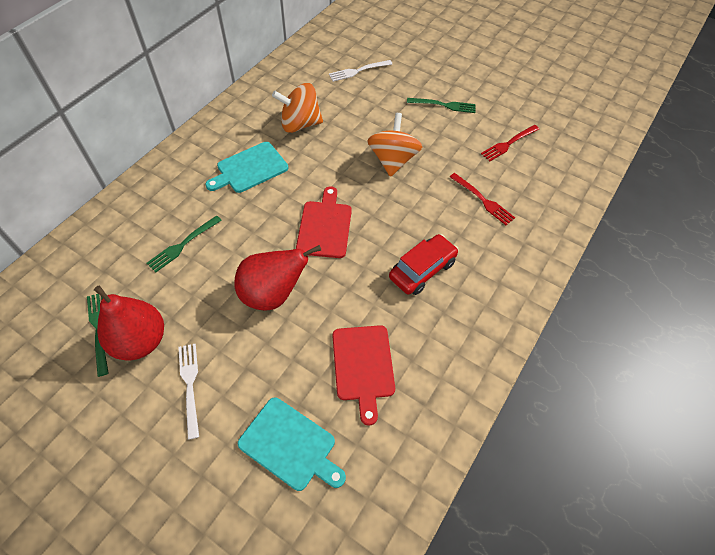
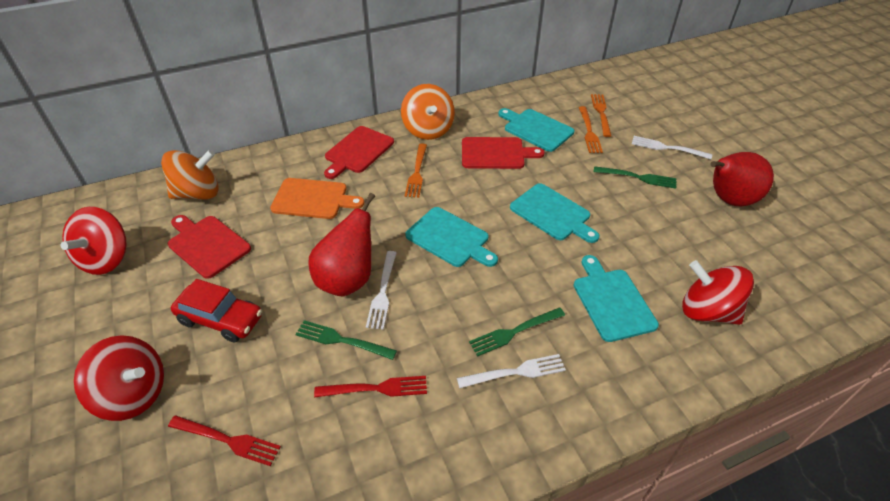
orange cutting board: none = 0 -> [270,178,364,219] = 1
orange fork: none = 0 -> [405,143,427,198] [579,106,603,153] [591,94,611,137] = 3
red cutting board: [296,186,352,258] [332,325,395,426] = 2 -> [168,215,251,279] [324,126,394,179] [462,137,545,169] = 3
red spinning top: none = 0 -> [61,207,127,275] [74,335,164,421] [682,260,754,325] = 3
turquoise cutting board: [205,142,288,193] [238,397,346,491] = 2 -> [405,207,498,267] [498,108,574,152] [510,183,599,243] [574,255,659,342] = 4
white fork: [178,344,199,440] [329,60,392,82] = 2 -> [366,251,397,330] [457,354,566,388] [632,136,712,160] = 3

